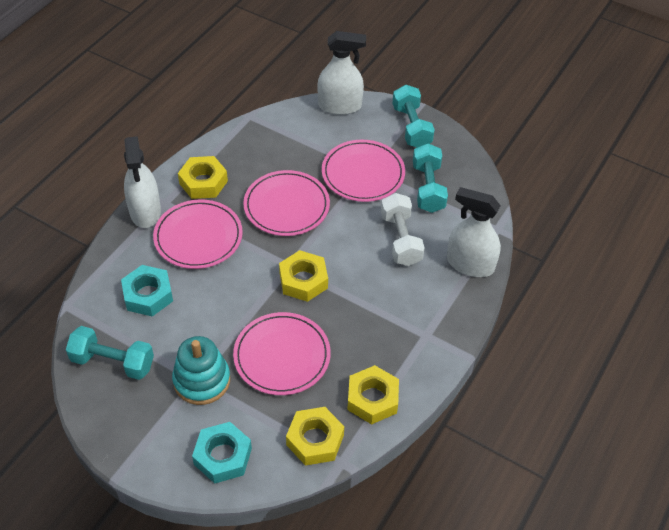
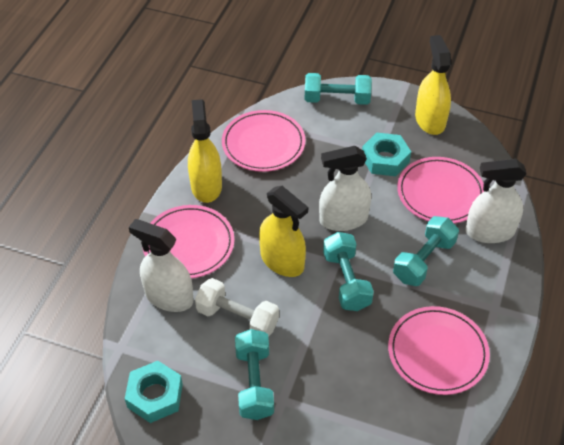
turquoise dumbbell: [66,326,154,380] [392,85,435,147] [413,143,448,213] = 3 -> [235,329,274,420] [305,73,372,105] [323,232,374,311] [393,216,459,286] = 4
turquoise stacking toy: [172,336,230,405] = 1 -> none = 0
yellow nut: [178,156,228,199] [279,250,328,302] [286,407,344,466] [347,365,399,424] = 4 -> none = 0
yellow spray bottle: none = 0 -> [188,99,222,203] [259,186,308,277] [415,35,451,135] = 3

